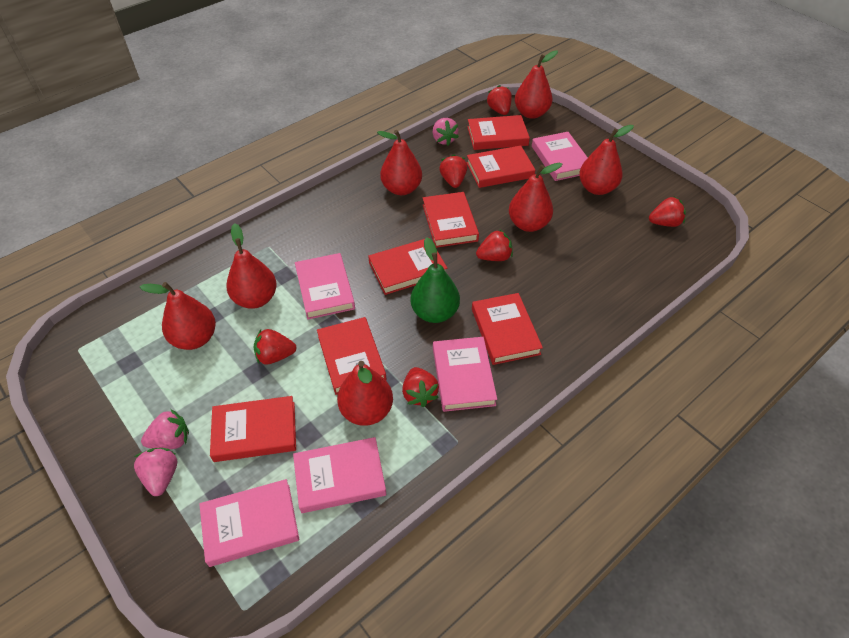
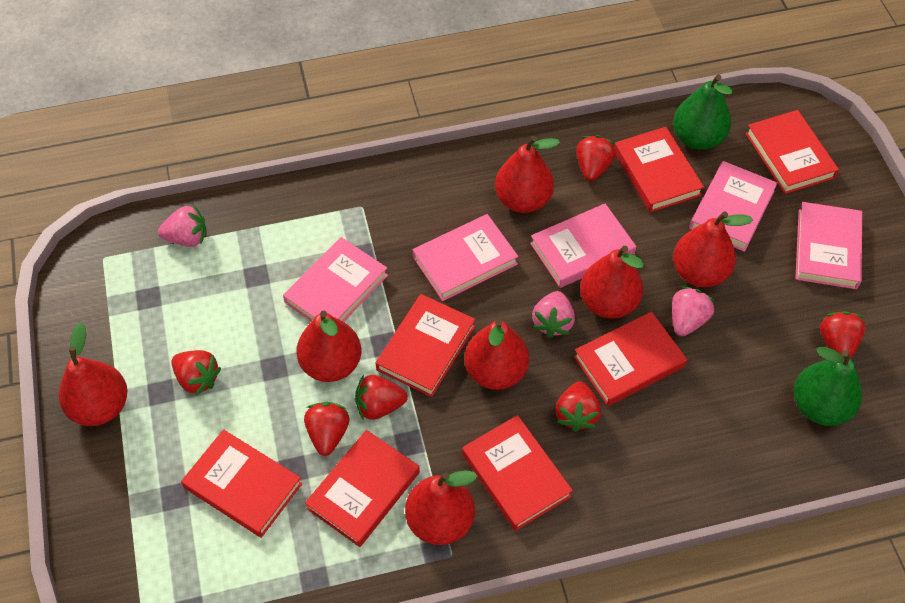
green pear: [410,237,460,323] = 1 -> [673,74,733,150] [794,347,862,426] = 2

